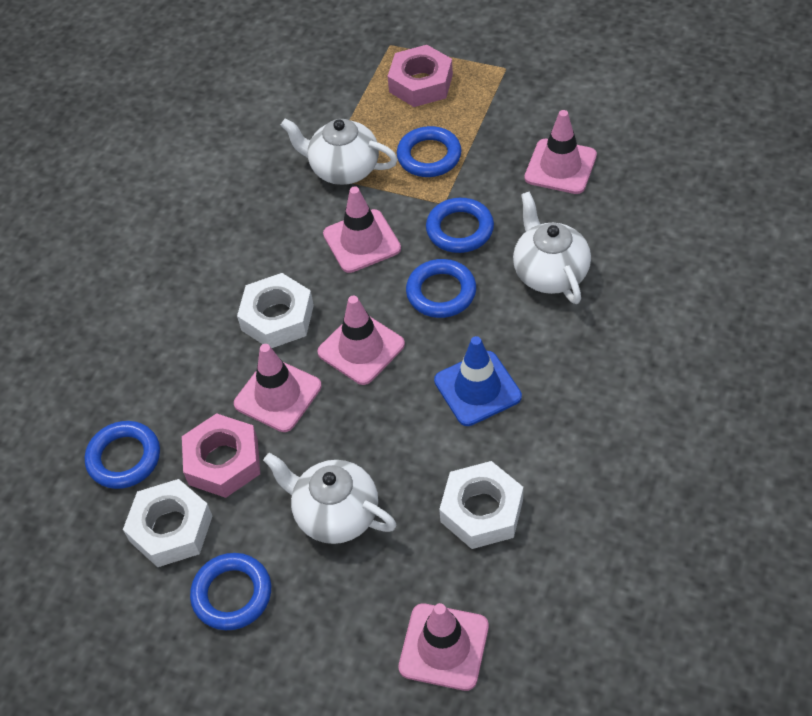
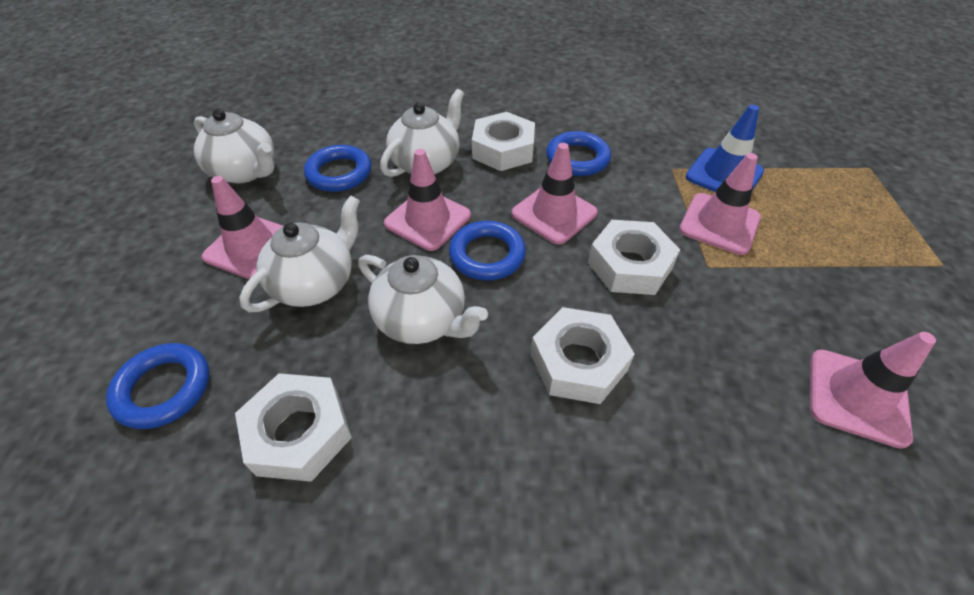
blue ring: [85,421,160,489] [190,553,271,630] [397,126,462,177] [406,259,476,318] [426,198,494,253] = 5 -> [106,343,210,429] [304,145,371,192] [449,221,526,281] [546,131,611,176] = 4
pink nut: [182,413,260,498] [388,45,453,107] = 2 -> none = 0
white nut: [123,479,212,567] [237,273,314,348] [439,461,523,549] = 3 -> [235,373,352,482] [472,112,535,171] [531,307,635,404] [588,220,680,295] = 4
white teapot: [263,453,397,544] [280,119,398,185] [513,192,591,304] = 3 -> [194,109,275,183] [239,195,360,312] [358,255,488,344] [380,89,464,177] = 4

